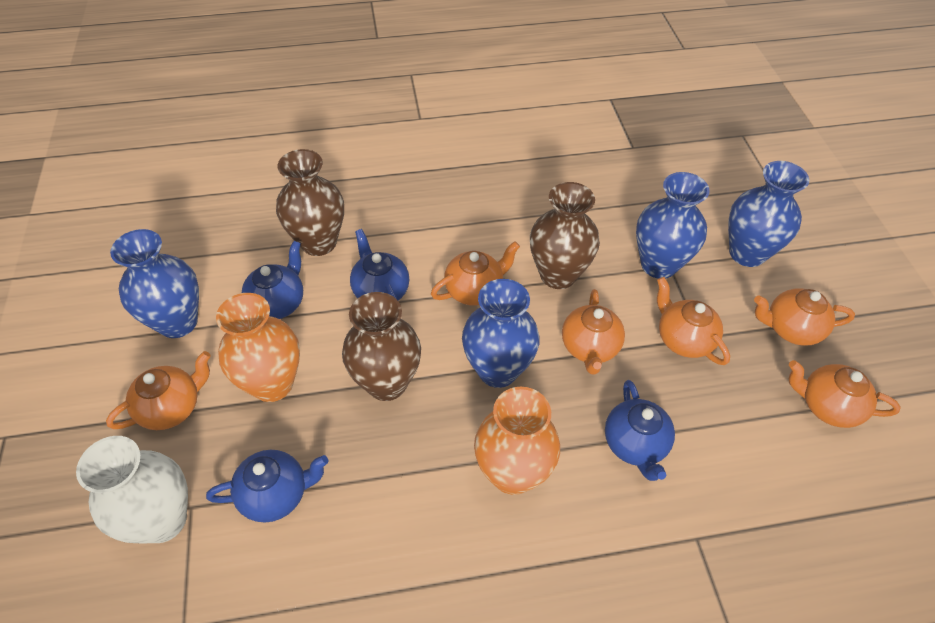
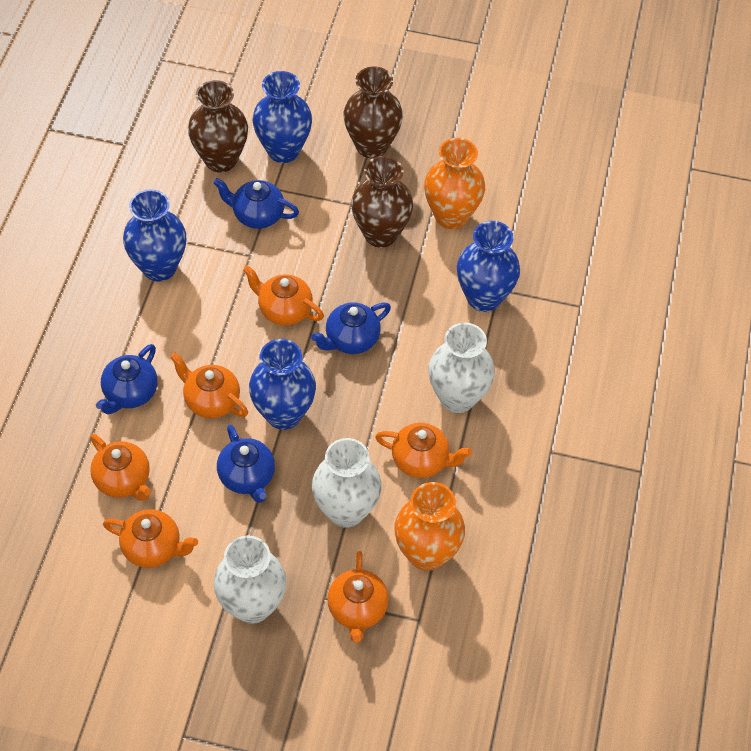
white vase: [76,436,188,544] = 1 -> [213,535,287,624] [312,438,381,528] [428,322,495,413] = 3

